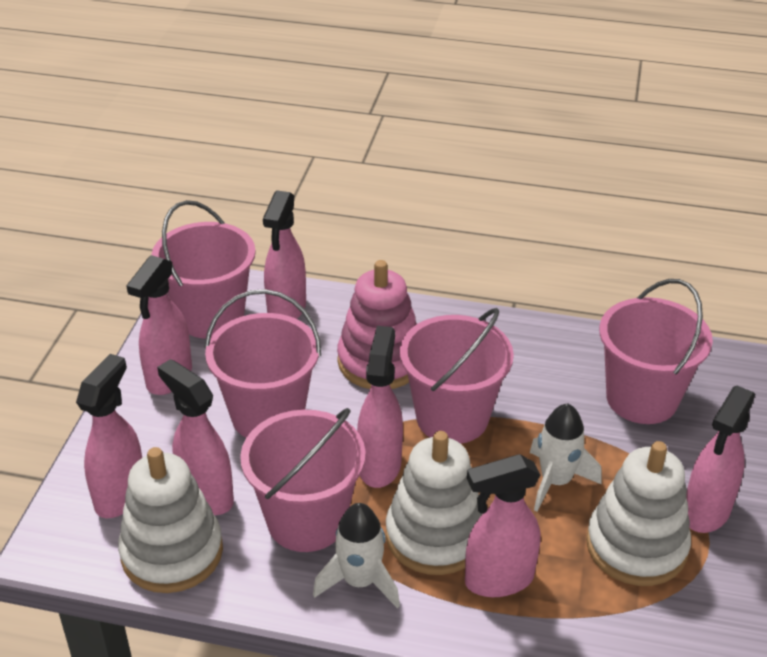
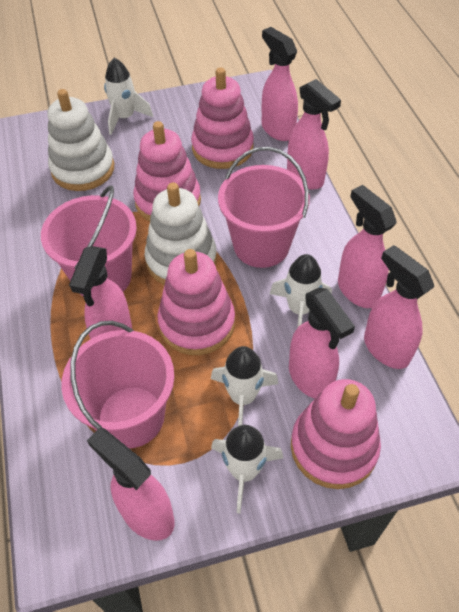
pink bucket: [151,200,256,339] [205,289,321,438] [240,408,366,552] [400,308,514,444] [599,279,713,424] = 5 -> [41,186,137,296] [61,321,174,448] [218,147,310,268] = 3
pink stacking toy: [337,260,417,389] = 1 -> [133,121,201,222] [158,249,235,355] [191,67,254,169] [291,379,381,489] = 4
white rocket: [313,503,400,608] [530,404,602,512] = 2 -> [104,58,153,135] [211,346,278,426] [211,425,283,514] [270,254,332,328] = 4
white stacking toy: [118,447,223,593] [386,431,482,575] [586,441,691,586] = 3 -> [48,89,114,191] [145,182,217,285] = 2

